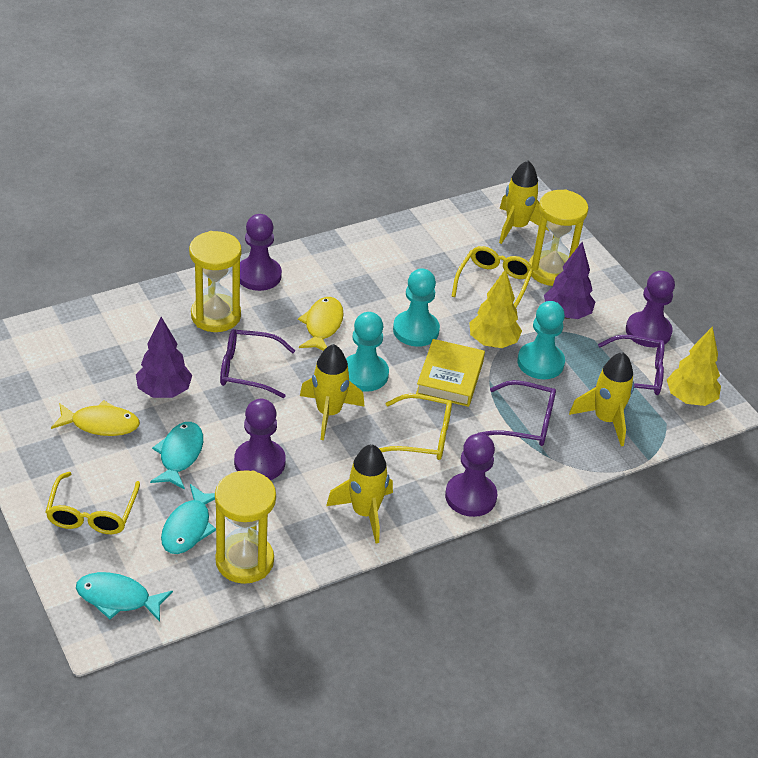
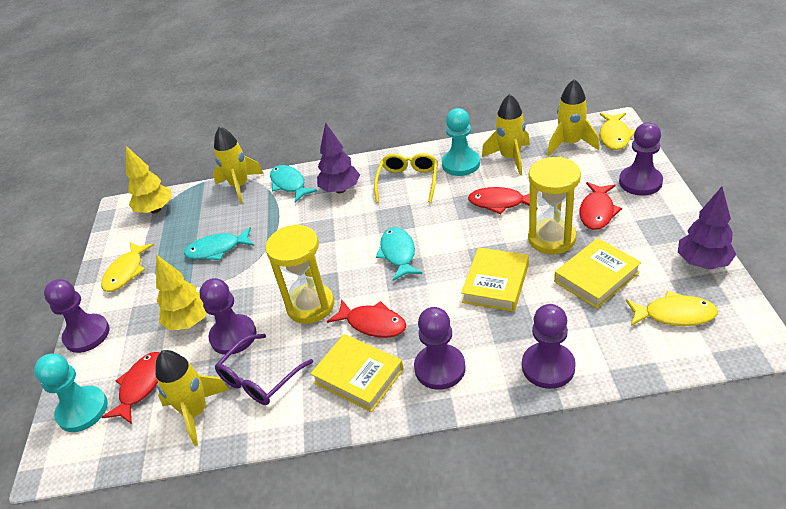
purple glasses: [220,329,295,398] [479,380,556,446] [595,335,665,395] = 3 -> [215,334,313,405] = 1
purple pawn: [234,399,286,480] [240,214,282,291] [445,433,497,517] [626,271,675,347] = 4 -> [44,279,110,353] [200,278,257,355] [414,307,465,390] [522,304,576,389] [619,123,663,196] = 5
red fish: none = 0 -> [102,352,160,424] [327,299,406,338] [468,187,538,214] [579,182,622,230] = 4
turquoise pawn: [346,312,389,392] [393,269,440,347] [517,301,565,379] = 3 -> [34,354,108,432] [442,108,480,176] = 2
yellow book: [416,339,485,407] = 1 -> [310,334,404,412] [461,247,529,312] [554,238,641,309] = 3
yellow fish: [51,400,140,436] [298,297,344,351] = 2 -> [101,242,154,292] [600,113,635,150] [626,291,718,326] = 3
yellow glasses: [46,472,140,534] [379,394,452,460] [452,246,533,308] = 3 -> [374,153,437,203] = 1
yellow hourglass: [189,231,242,332] [215,470,276,584] [529,189,588,286] = 3 -> [265,224,334,324] [528,157,581,255] = 2

